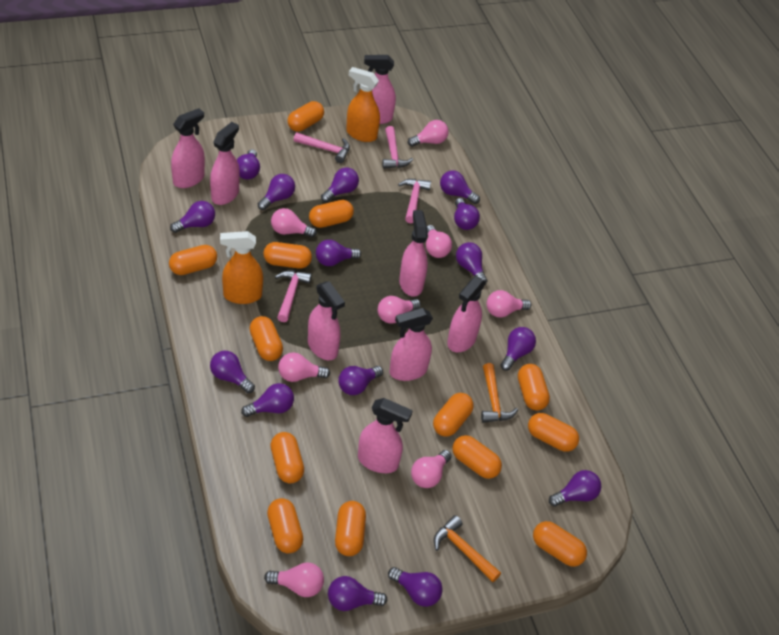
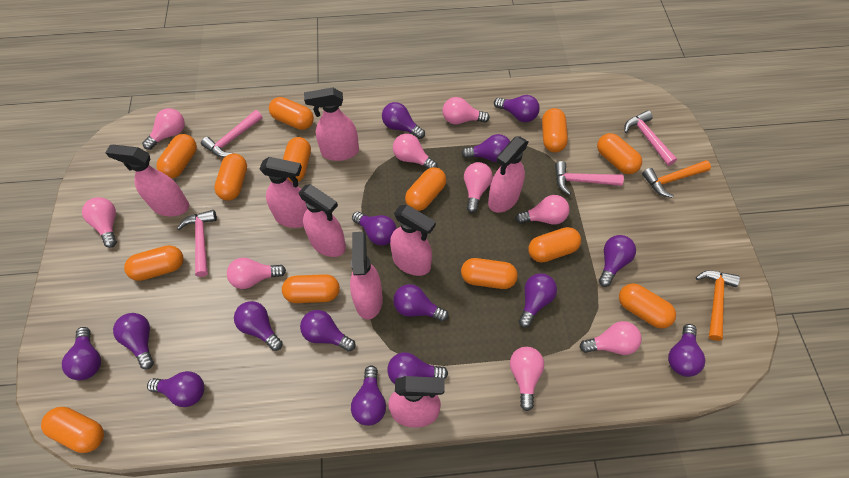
orange spray bottle: [220,231,263,304] [346,67,380,142] = 2 -> none = 0
pink light bulb: [264,562,324,597] [271,208,317,238] [278,352,330,382] [378,296,421,324] [408,120,448,147] [411,450,452,488] [426,225,452,258] [487,290,531,318] = 8 -> [82,197,117,248] [142,108,185,150] [227,258,286,289] [393,134,438,169] [442,97,490,124] [464,162,493,213] [510,347,544,411] [515,195,570,225] [580,321,642,355] = 9

